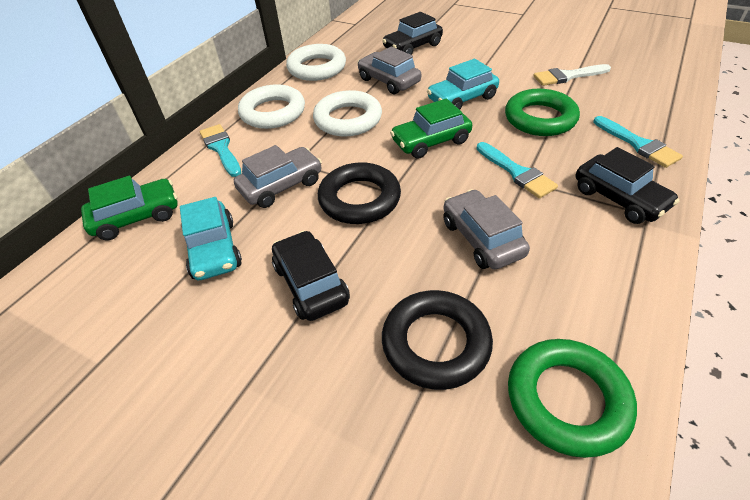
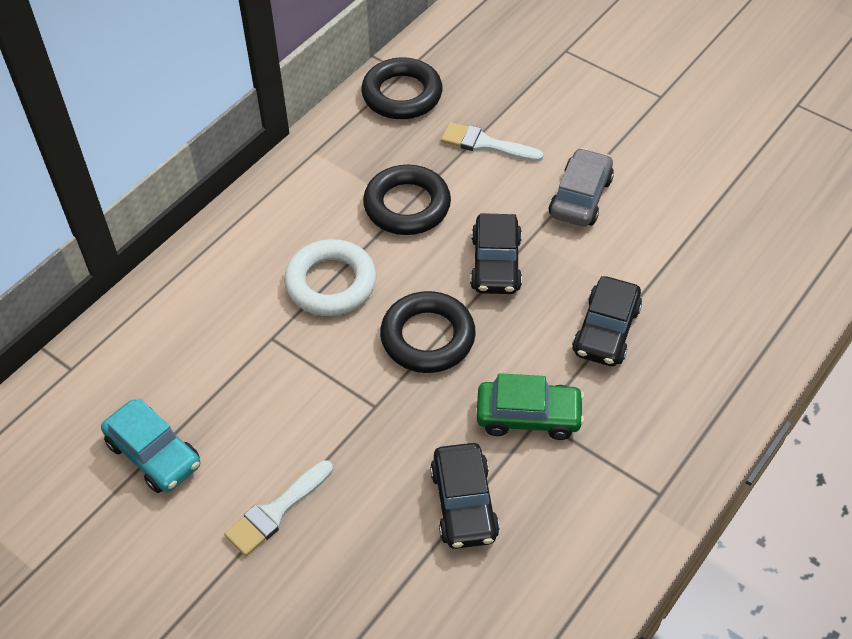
black ring: [318,162,401,224] [382,290,493,390] = 2 -> [361,58,442,119] [363,165,451,235] [380,291,476,373] = 3
green car: [81,176,178,241] [390,99,472,158] = 2 -> [476,373,584,440] = 1
green ring: [505,89,580,136] [508,339,637,458] = 2 -> none = 0
grey car: [234,145,322,208] [357,47,421,94] [443,189,530,269] = 3 -> [549,148,614,227] = 1
turquoise brush: [200,124,241,177] [476,142,558,198] [593,116,683,168] = 3 -> none = 0
turquoise car: [180,197,242,280] [427,59,499,110] = 2 -> [101,398,200,493] = 1
white brush: [533,64,611,86] = 1 -> [224,460,333,556] [441,122,544,162] = 2
white ring: [238,84,305,129] [286,44,346,81] [313,90,382,137] = 3 -> [284,239,377,316] = 1

